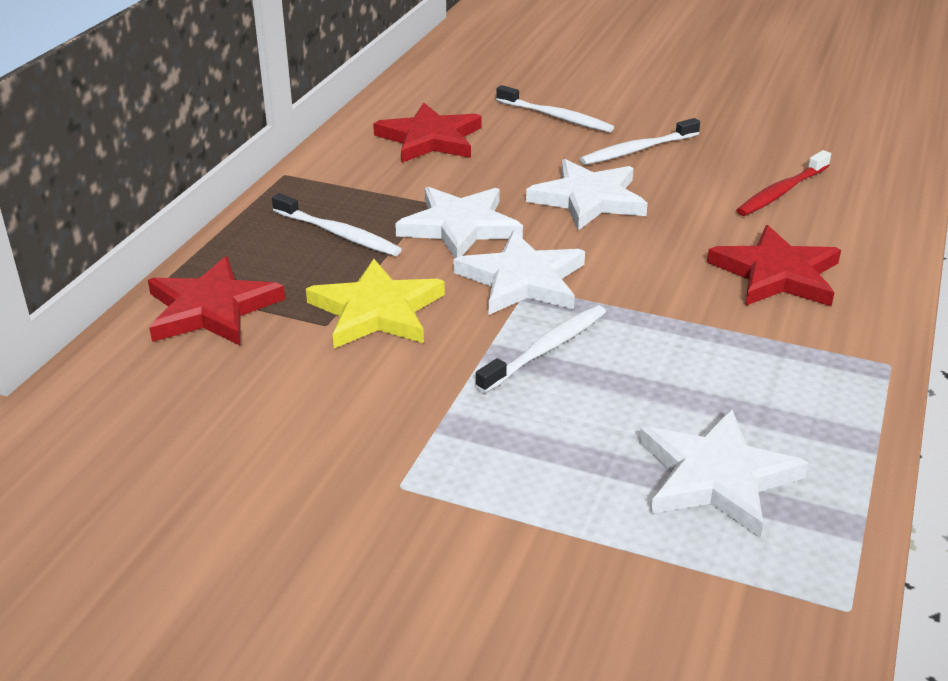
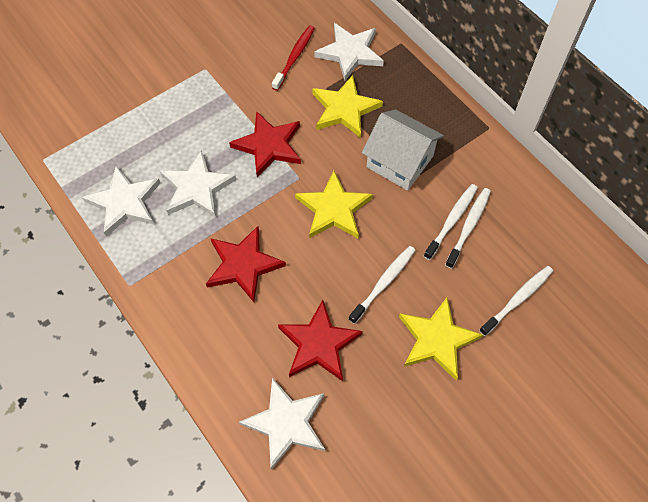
white house: none = 0 -> [362,110,444,190] = 1
yellow star: [306,259,445,348] = 1 -> [295,171,373,239] [312,75,383,138] [399,297,483,380] = 3

